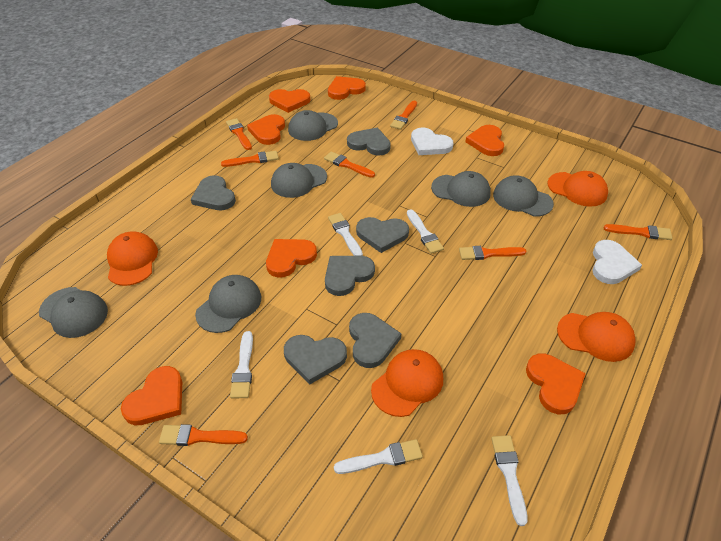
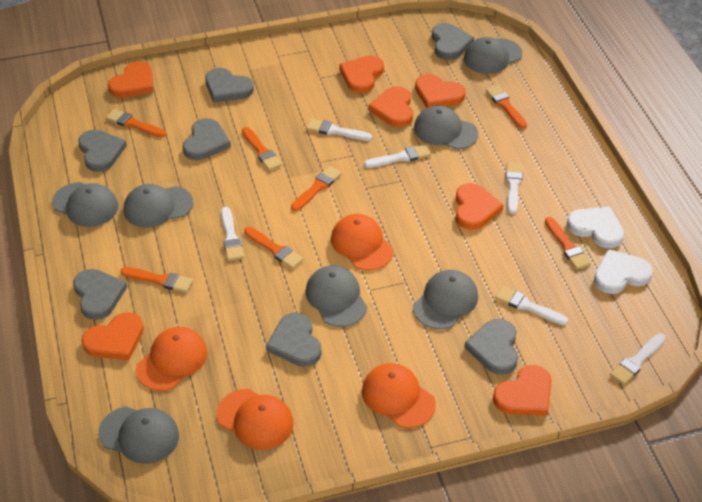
grey cap: [39,287,108,338] [195,275,261,333] [271,163,327,198] [288,110,338,141] [431,171,491,207] [493,175,554,217] = 6 -> [52,182,118,227] [98,406,179,464] [124,184,193,228] [306,265,367,327] [413,270,478,329] [414,105,478,150] [464,37,522,74] = 7
grey heart: [191,175,236,210] [284,335,347,384] [325,256,375,296] [347,128,391,156] [349,313,401,368] [356,217,409,253] = 6 -> [73,269,127,320] [78,130,127,172] [183,118,231,160] [205,68,254,103] [266,312,321,367] [432,23,474,60] [464,319,518,375] = 7
white brush: [230,331,253,399] [328,213,363,256] [334,439,423,474] [407,209,444,254] [491,435,528,526] = 5 -> [221,207,244,261] [306,119,372,141] [364,145,431,168] [495,286,568,325] [506,162,523,214] [610,333,666,385] = 6

